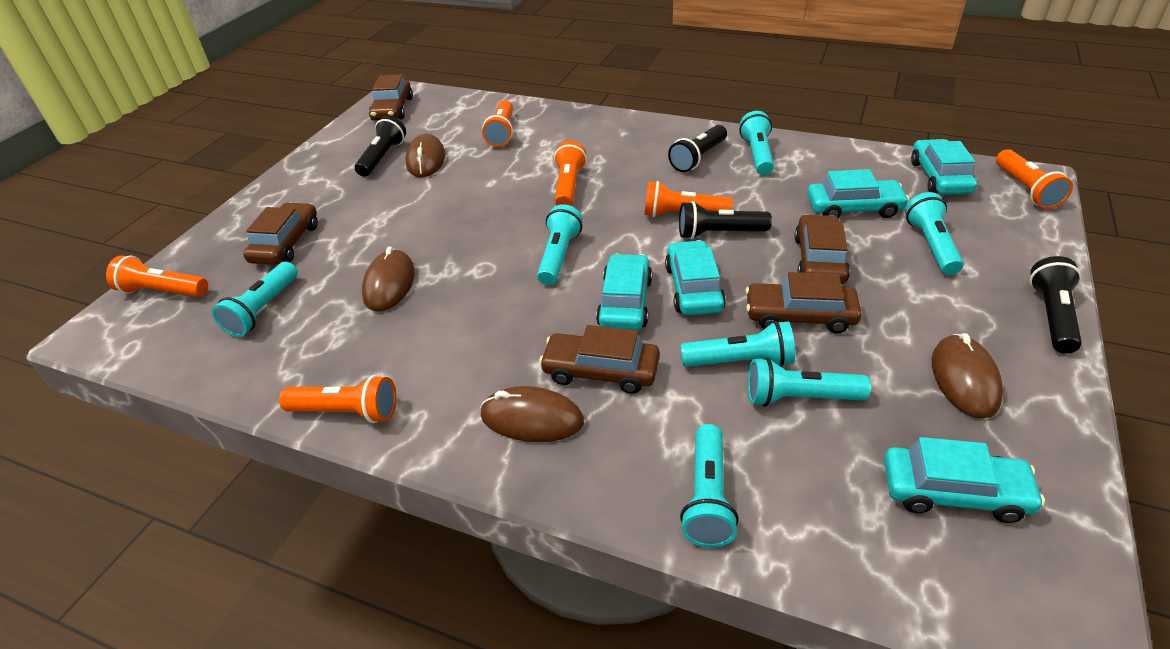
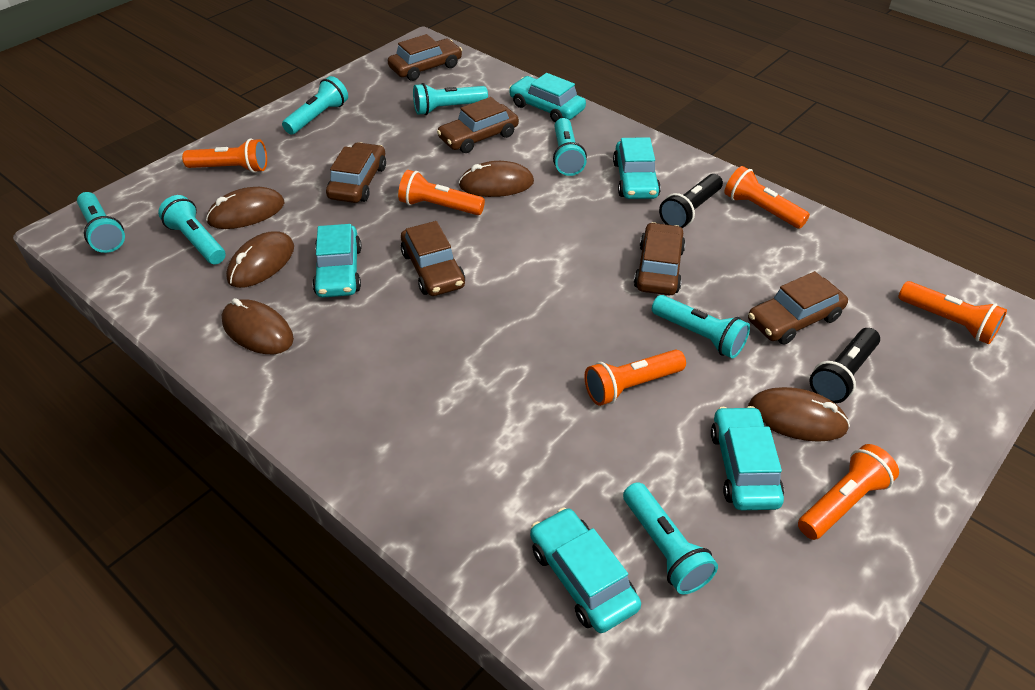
black flashlight: [355,116,406,177] [668,125,727,172] [679,201,772,239] [1030,256,1082,354] = 4 -> [659,174,723,228] [810,328,880,403] = 2
brown car: [243,202,318,265] [369,74,413,121] [539,325,660,394] [745,272,862,334] [794,214,850,284] = 5 -> [326,142,386,203] [388,34,462,81] [401,221,465,296] [437,97,519,153] [634,222,686,295] [748,271,848,345] = 6
brown mouse: [362,246,415,312] [405,134,445,177] [480,386,584,442] [932,333,1003,418] = 4 -> [206,187,284,229] [222,298,294,354] [226,231,294,288] [459,161,534,197] [748,387,850,442] = 5

